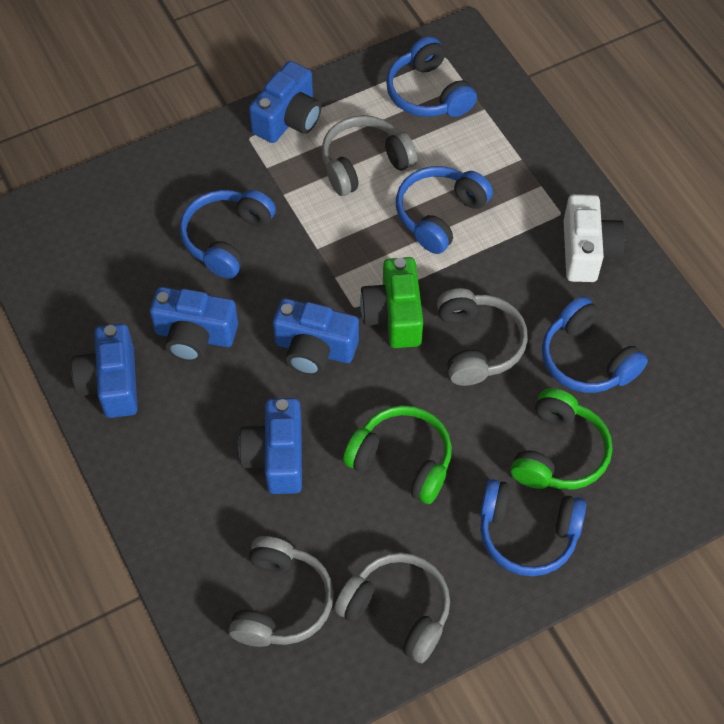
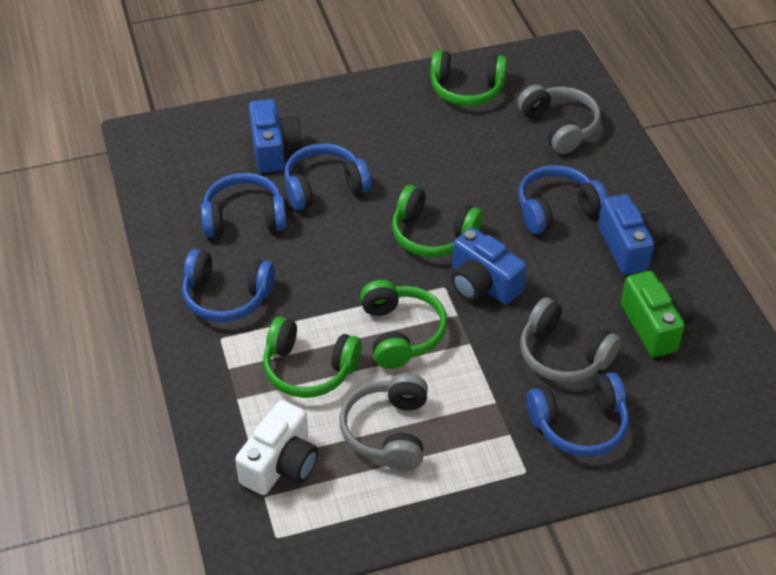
blue camera: [71,323,138,418] [150,287,238,362] [238,398,302,494] [249,61,321,143] [273,298,359,375] = 5 -> [249,99,303,173] [451,228,527,304] [598,194,666,275] = 3
green headphones: [343,405,452,504] [511,388,612,490] = 2 -> [263,317,362,398] [360,280,447,369] [392,185,483,257] [430,50,507,106] = 4
grey headphones: [229,536,334,647] [321,115,417,196] [334,552,450,663] [437,288,528,386] = 4 -> [339,373,428,471] [517,85,601,154] [520,297,621,382] = 3

